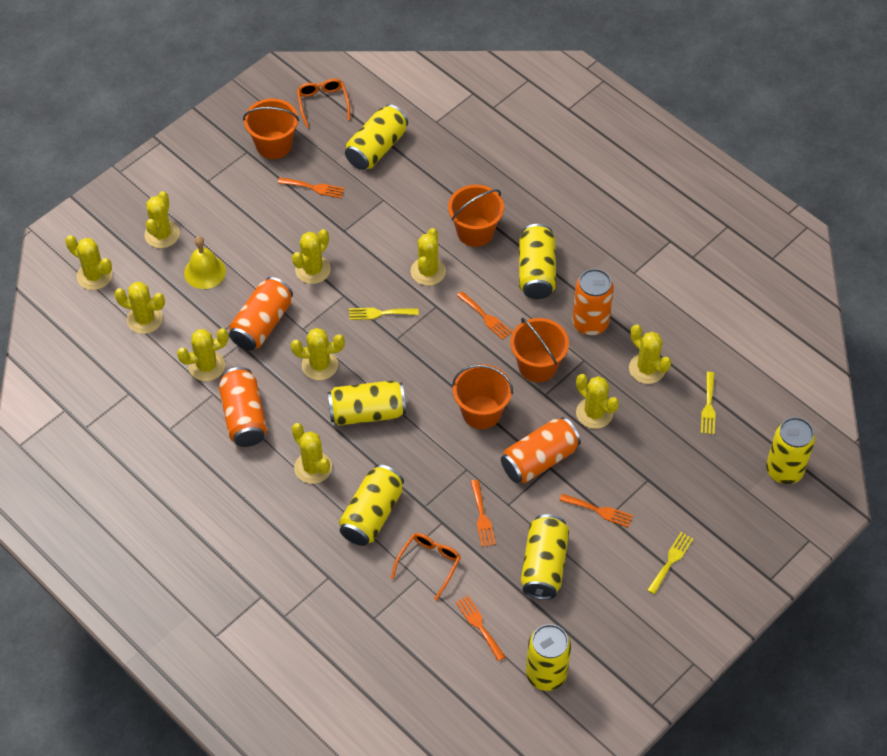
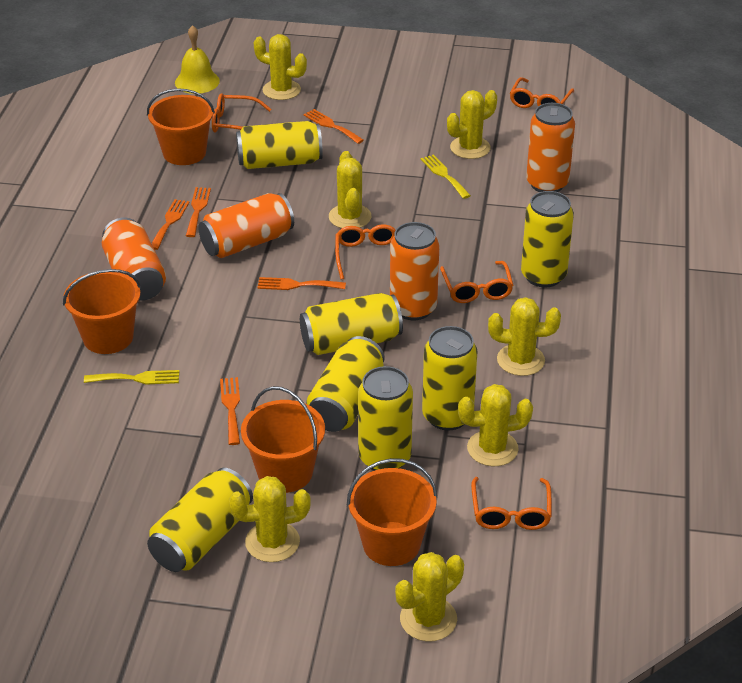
orange glasses: [297,79,350,128] [391,533,461,601] = 2 -> [212,93,271,132] [335,224,395,280] [440,261,514,303] [471,477,552,530] [510,77,574,108] = 5
yellow cactus: [65,235,112,290] [114,282,165,334] [145,191,180,248] [177,328,229,381] [291,328,345,380] [292,229,331,284] [292,423,332,484] [411,228,446,286] [576,374,619,429] [629,325,671,384] = 10 -> [229,476,311,562] [254,34,307,100] [329,151,371,228] [395,552,464,642] [447,90,497,159] [458,384,533,466] [488,297,561,376] = 7
yellow fork: [349,308,419,320] [647,532,693,594] [701,372,716,435] = 3 -> [84,370,179,385] [421,154,471,199] = 2

